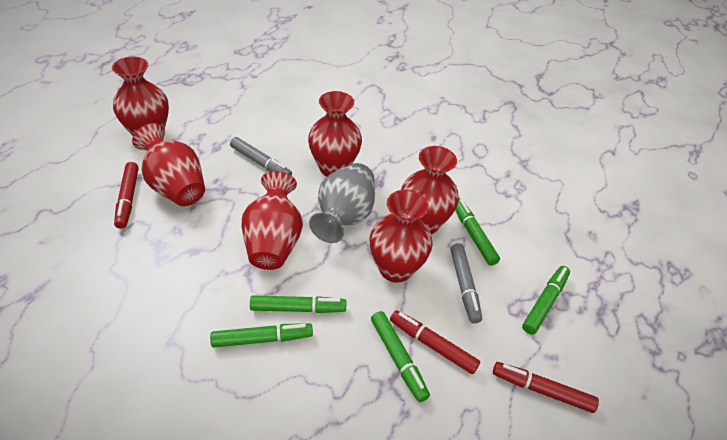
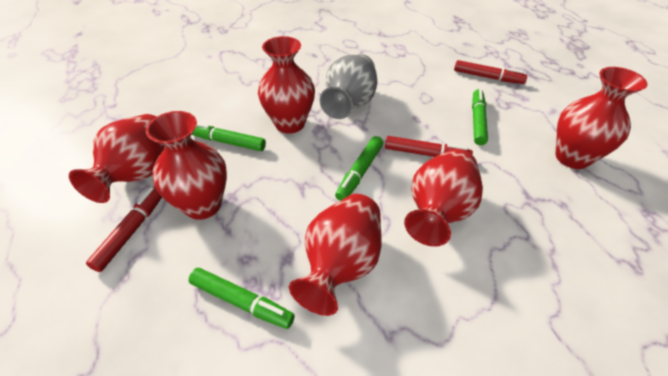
green marker: [210,323,313,348] [250,295,346,313] [371,311,430,402] [455,198,500,266] [522,266,570,335] = 5 -> [189,268,295,329] [192,123,266,151] [335,136,383,201] [472,89,488,145] = 4
grey marker: [230,137,292,176] [451,243,482,324] = 2 -> none = 0

